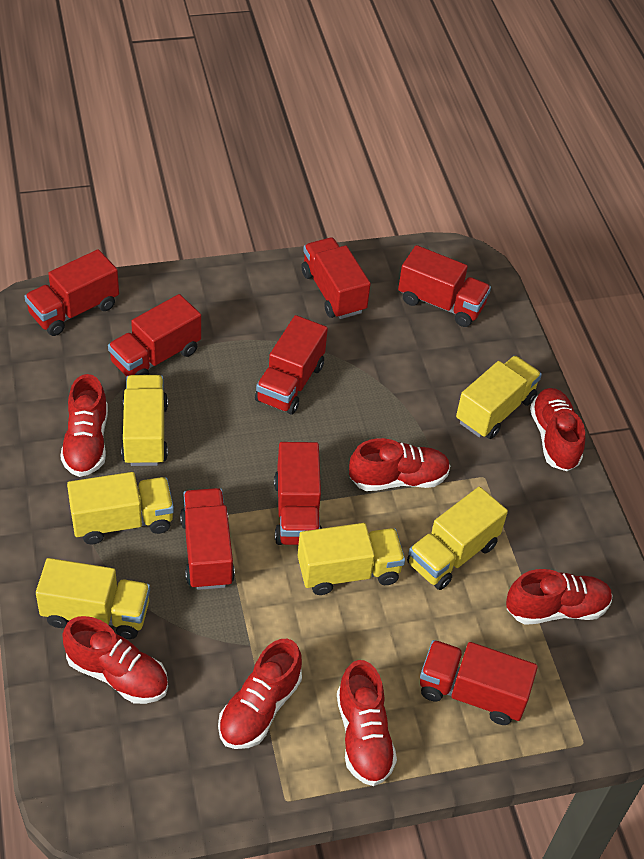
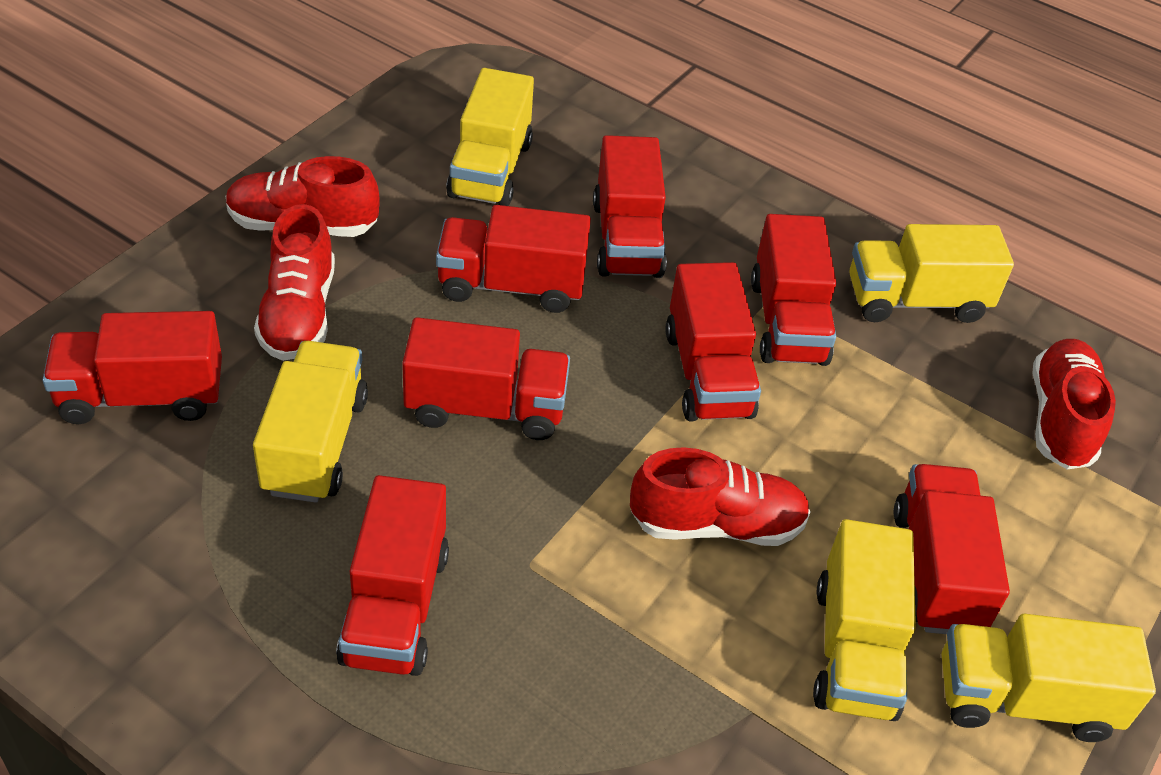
red shoe: [60,374,108,477] [62,616,168,704] [218,639,302,749] [337,660,397,786] [349,438,451,491] [506,569,613,625] [530,388,585,471] = 7 -> [226,156,380,237] [254,204,335,361] [630,447,811,546] [1032,339,1116,470] = 4
yellow truck: [36,558,150,639] [67,472,174,544] [121,375,168,466] [297,523,405,595] [407,487,508,590] [456,356,542,439] = 6 -> [253,341,368,503] [446,68,534,206] [813,519,916,721] [849,224,1014,323] [942,614,1156,742] = 5

